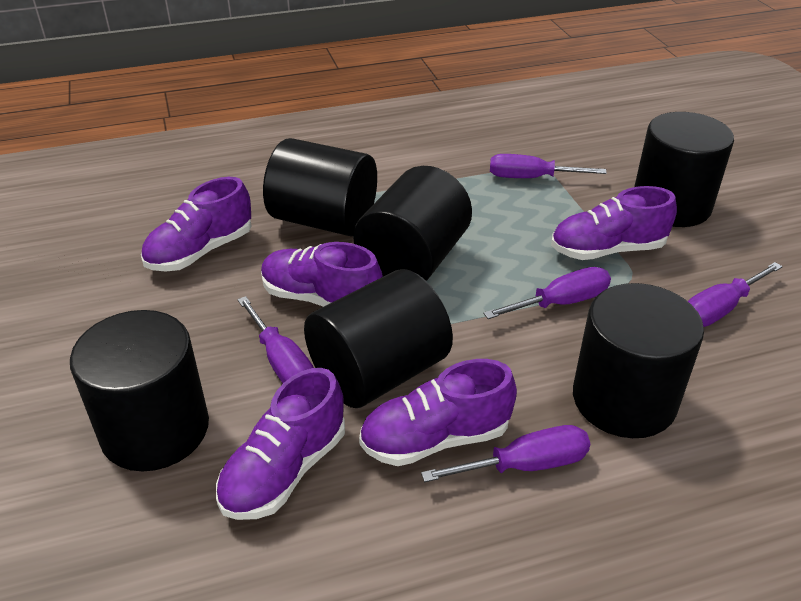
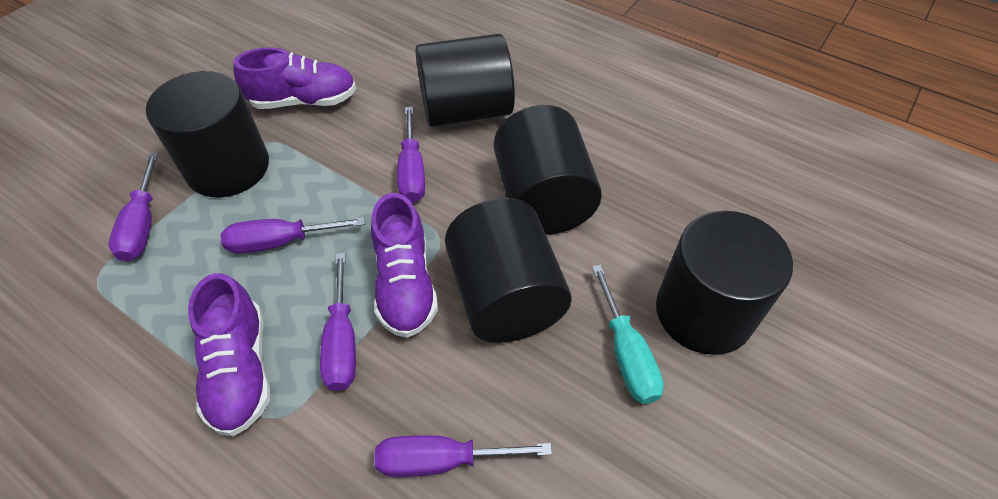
black cylinder: [70,310,209,472] [263,138,377,237] [304,269,453,408] [353,166,472,281] [573,283,704,438] [634,112,734,227] = 6 -> [146,71,269,197] [415,34,515,127] [445,198,572,343] [494,105,602,235] [656,211,793,355] = 5
purple shoe: [141,177,252,272] [216,368,345,520] [261,242,383,307] [359,359,517,466] [551,186,677,260] = 5 -> [188,273,270,436] [233,47,356,109] [371,193,438,338] = 3
turquoise screwdriver: none = 0 -> [592,264,664,404] = 1

